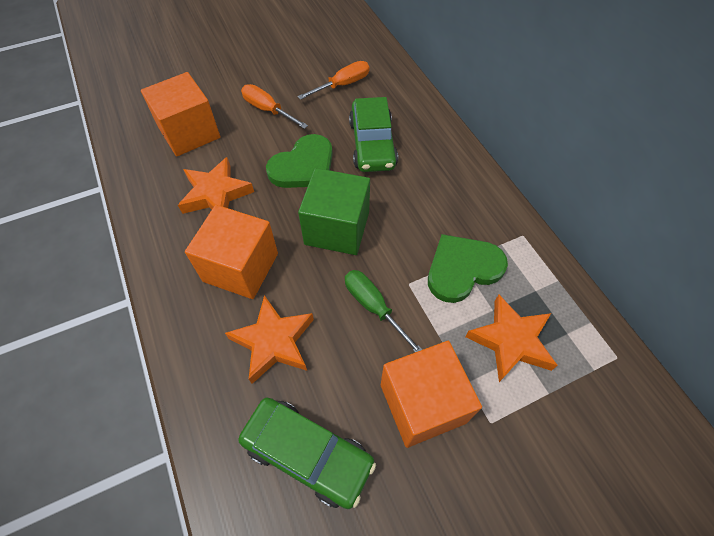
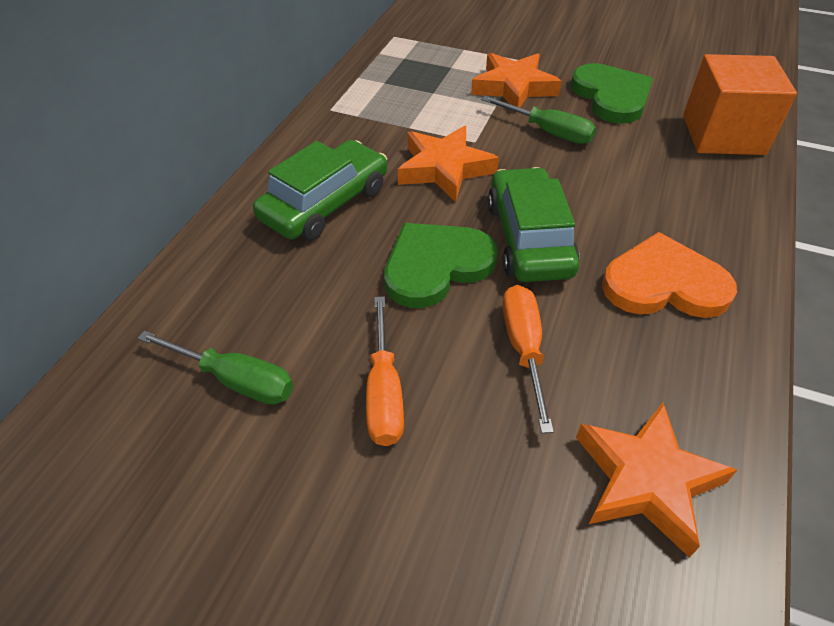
green cube: [298,168,370,255] = 1 -> none = 0
green screwdriver: [345,270,422,352] = 1 -> [138,330,293,405] [481,96,596,144] = 2
orange cube: [141,72,220,156] [185,205,278,299] [381,341,482,448] = 3 -> [683,54,797,155] = 1
orange heart: none = 0 -> [602,232,737,318] = 1

